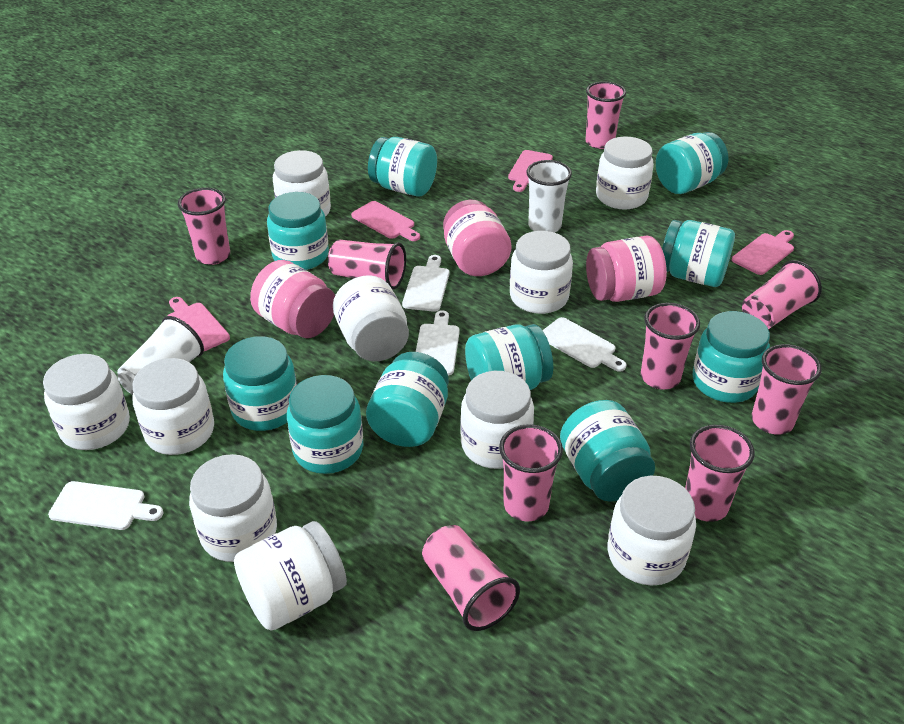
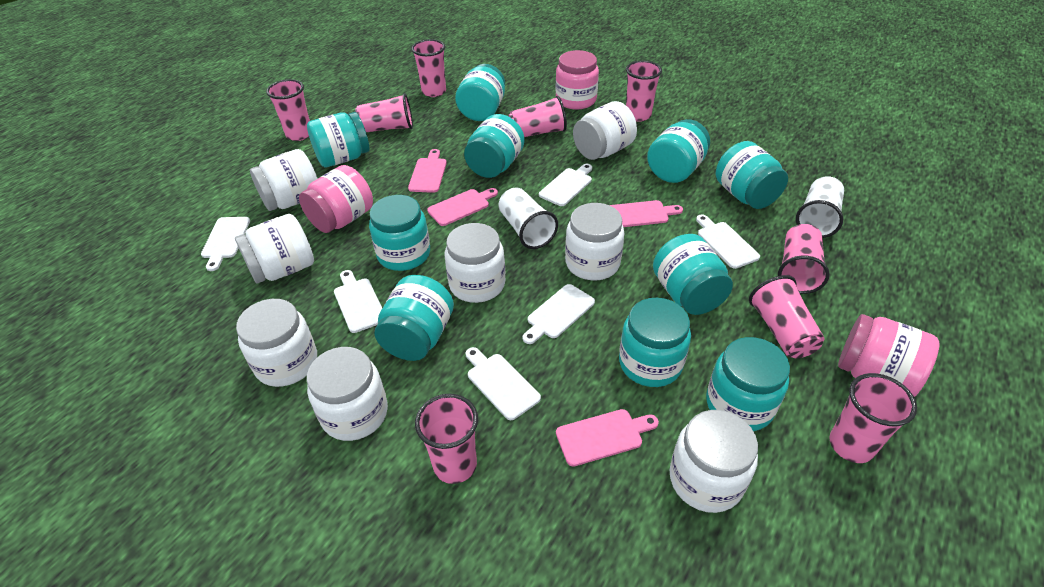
white cutting board: [48,481,164,530] [402,255,449,312] [416,310,460,375] [543,317,626,372] = 4 -> [201,217,250,271] [334,270,382,333] [465,347,541,420] [522,284,595,344] [539,164,592,206] [696,215,760,269] = 6
white jar: [43,354,130,450] [132,358,214,455] [189,454,277,562] [234,521,347,631] [273,150,331,217] [333,275,409,361] [460,371,534,469] [510,231,573,314] [596,136,654,209] [608,476,696,585] = 10 -> [235,214,314,283] [236,299,317,387] [250,149,318,211] [307,347,388,441] [445,223,506,303] [565,203,624,280] [573,101,637,160] [670,410,758,513] = 8

